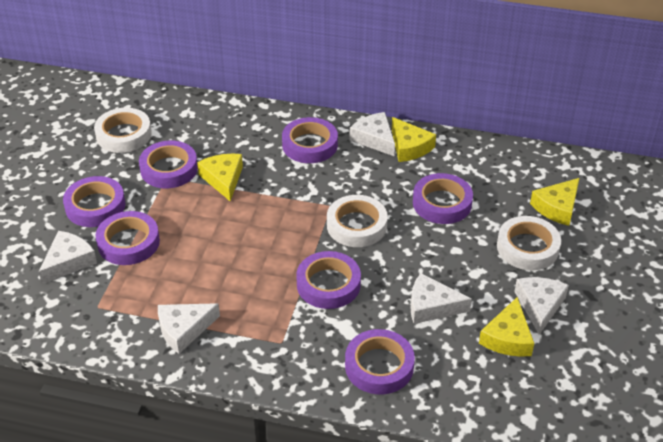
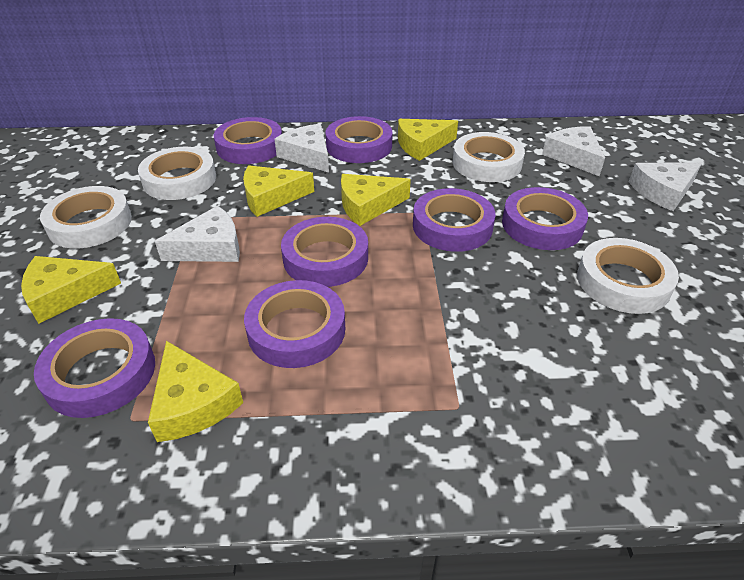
white cheese: [38,231,97,284] [158,303,220,354] [349,112,395,156] [411,273,472,324] [514,277,569,335] = 5 -> [155,206,240,262] [274,124,329,173] [542,126,605,176] [629,162,702,211] = 4
white tape: [94,108,152,153] [327,195,388,247] [497,216,561,270] = 3 -> [40,186,132,248] [138,147,216,200] [452,132,525,182] [577,238,679,314] = 4
yellow cheese: [197,154,243,201] [392,117,436,162] [479,297,534,357] [530,178,579,226] = 4 -> [21,256,121,324] [148,341,243,442] [243,165,314,217] [341,174,411,226] [398,119,458,161] = 5

